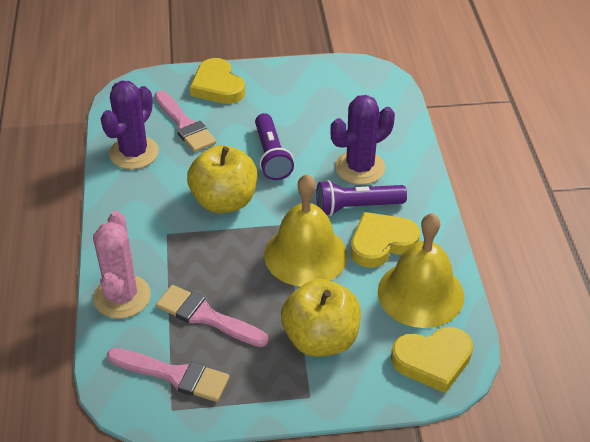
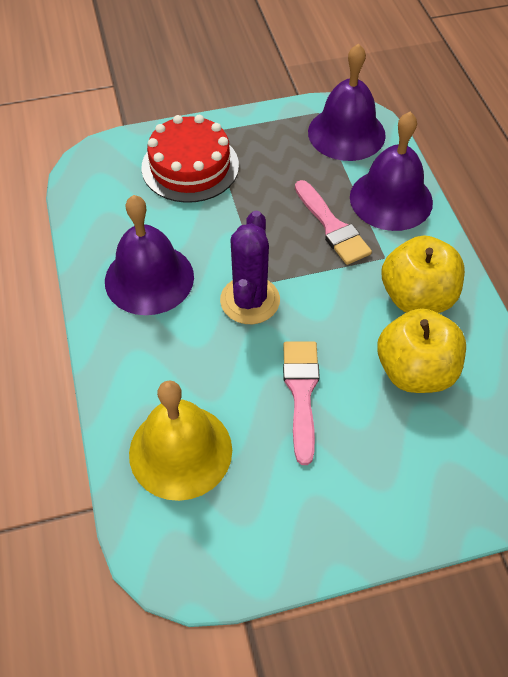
pink brush: [107,348,230,402] [154,90,216,152] [156,285,269,347] = 3 -> [283,341,320,465] [295,180,372,265] = 2
pink cactus: [93,211,151,319] = 1 -> none = 0
purple bell: none = 0 -> [105,195,194,315] [308,44,386,161] [350,112,433,231] = 3
purple cactus: [101,81,159,169] [330,95,395,185] = 2 -> [220,211,280,324] = 1
purple flashlight: [255,113,294,180] [316,180,407,216] = 2 -> none = 0
red cake: none = 0 -> [141,115,239,203] = 1
yellow bell: [264,174,348,286] [378,213,464,328] = 2 -> [129,380,232,501] = 1
yellow heart: [190,58,245,104] [350,212,420,268] [391,327,473,393] = 3 -> none = 0

